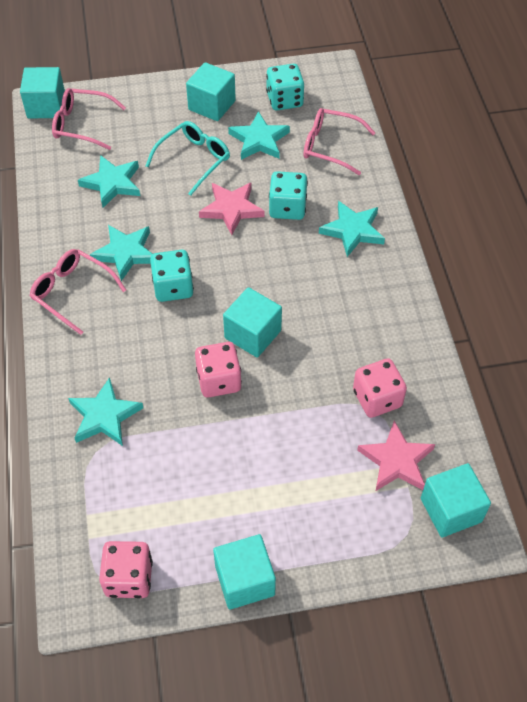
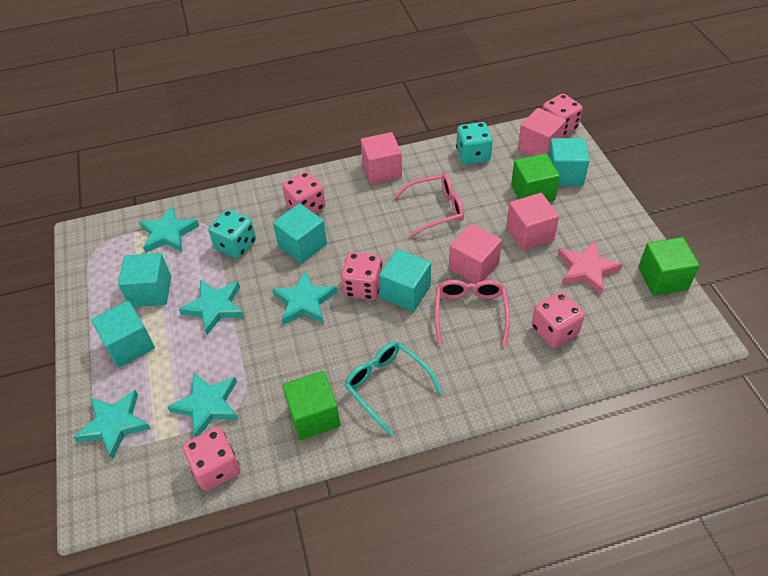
green cube: none = 0 -> [283,371,340,440] [511,153,560,202] [638,237,700,295] = 3
pink cube: none = 0 -> [360,132,402,184] [449,224,502,284] [506,193,559,250] [518,108,566,156] = 4
pink dice: [99,541,153,598] [195,342,242,398] [353,358,407,418] = 3 -> [183,427,240,491] [282,171,326,214] [341,252,382,300] [531,291,585,348] [543,94,582,136] = 5
pink glasses: [30,249,126,335] [52,88,126,150] [304,108,375,175] = 3 -> [393,174,464,237] [435,280,510,346] = 2
pink star: [199,182,264,235] [357,421,435,491] = 2 -> [558,241,623,295] = 1
turquoise dice: [150,250,194,302] [266,64,304,110] [269,171,308,220] = 3 -> [208,209,256,259] [456,122,493,165] = 2

